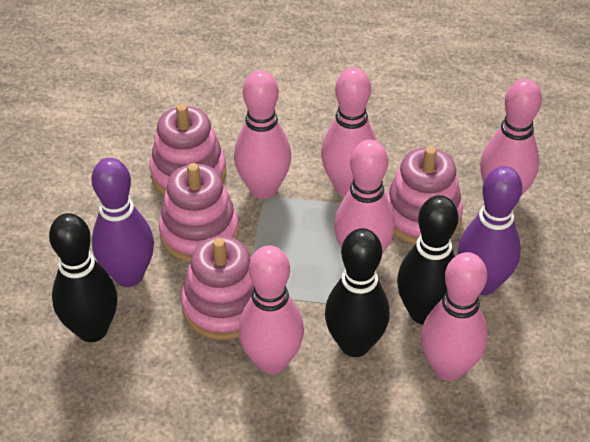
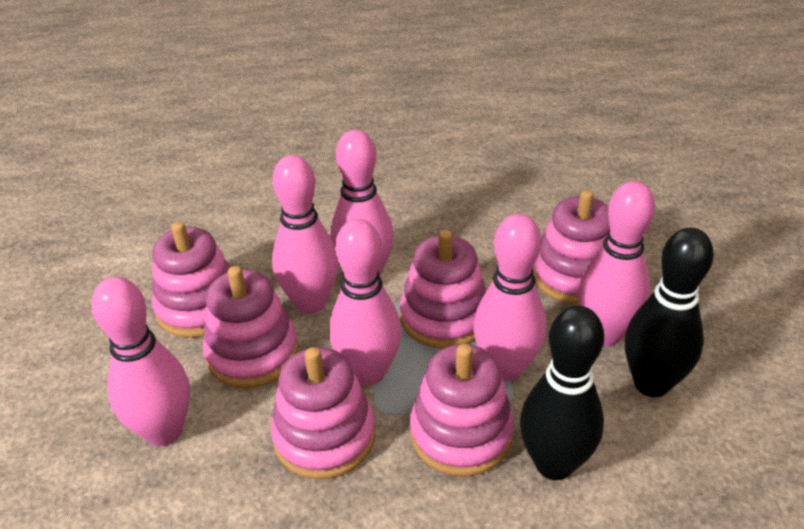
black bowling pin: [49,213,118,342] [325,228,390,357] [397,195,459,324] = 3 -> [520,306,604,480] [625,227,714,397] = 2
pink stacking toy: [150,104,226,196] [159,163,239,262] [181,236,254,340] [386,146,463,244] = 4 -> [152,221,230,338] [202,266,298,388] [271,347,375,479] [400,230,486,349] [410,344,514,476] [533,190,610,304] = 6
purple bowling pin: [92,158,154,287] [458,166,522,295] = 2 -> none = 0

